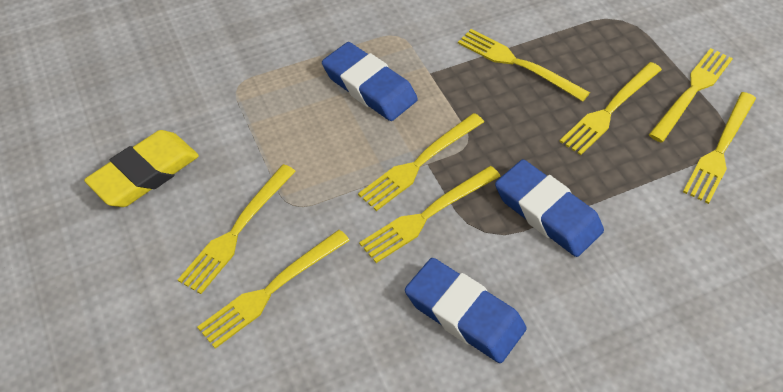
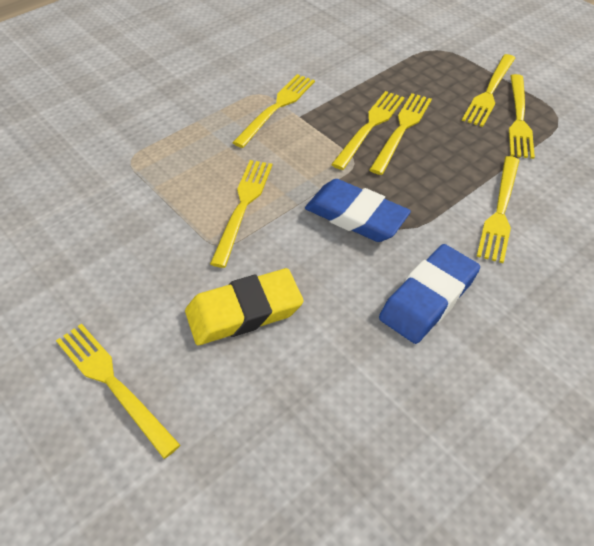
blue eraser: [322,42,418,121] [405,258,527,363] [495,159,604,257] = 3 -> [305,179,411,242] [379,244,480,344] = 2

